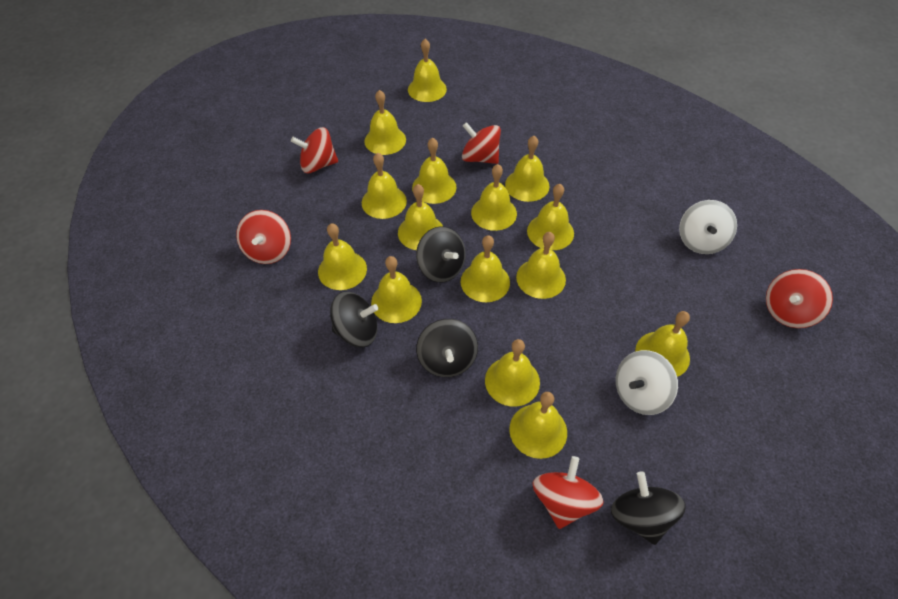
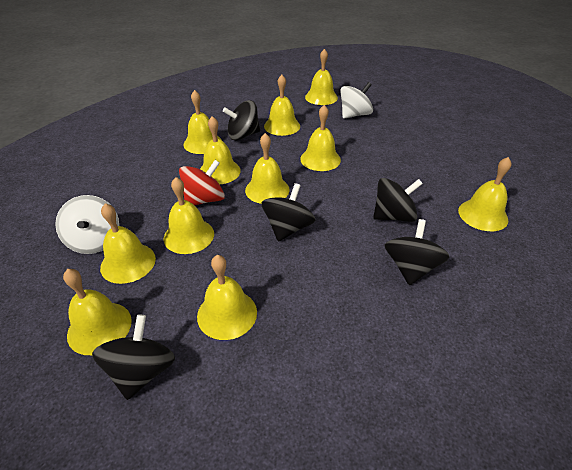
black spinning top: [330,292,378,347] [416,226,466,283] [416,319,478,377] [611,472,686,545] = 4 -> [92,314,175,400] [223,100,260,140] [262,183,316,242] [373,178,423,222] [385,219,449,285] = 5
red spinning top: [236,210,291,264] [291,127,338,173] [462,122,501,164] [532,456,604,529] [766,269,833,328] = 5 -> [179,160,225,205] = 1
yellow bell: [318,223,367,290] [362,153,407,219] [364,90,406,155] [371,256,422,323] [398,184,443,250] [408,39,447,102] [412,138,456,204] [460,235,510,302] [471,164,517,231] [485,339,540,407] [505,136,550,202] [509,392,567,459] [516,232,566,299] [527,184,574,250] [635,311,690,377] = 15 -> [63,269,132,355] [100,203,156,284] [164,177,214,254] [183,90,221,154] [197,255,257,340] [200,116,241,184] [245,133,289,204] [264,75,300,136] [300,105,341,171] [305,49,338,105] [458,157,511,231] = 11

